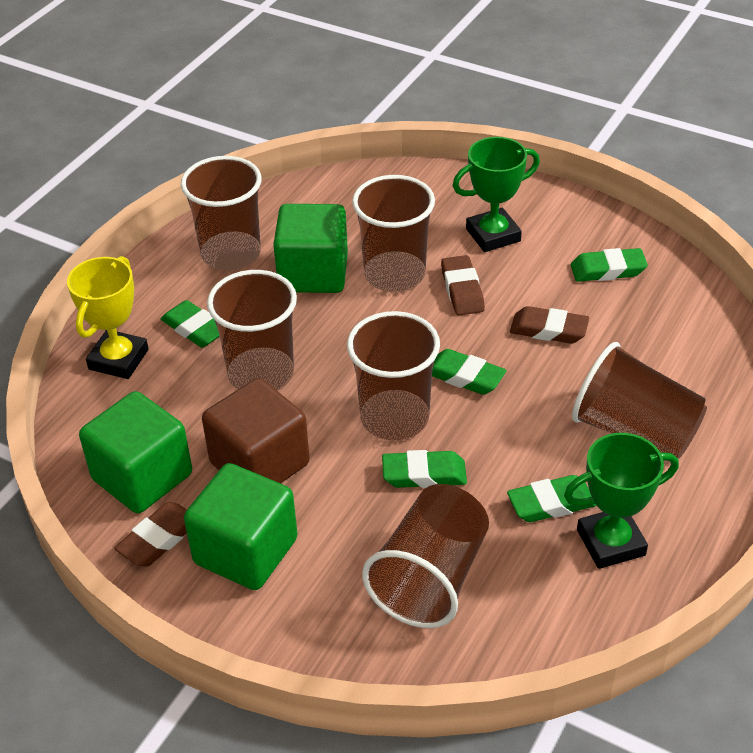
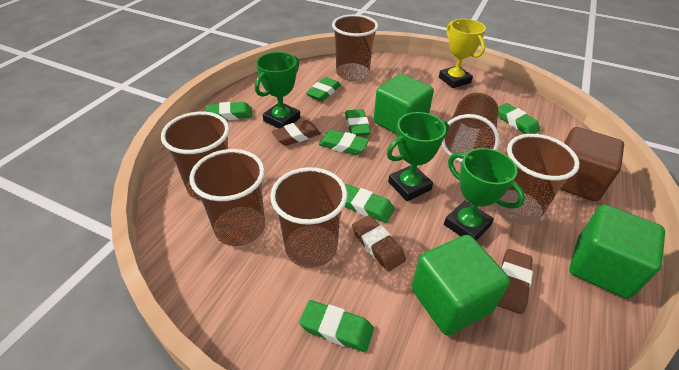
green eraser: [161,300,220,348] [382,450,467,488] [432,349,507,395] [507,475,596,522] [571,248,648,282] = 5 -> [206,102,253,120] [299,300,374,352] [306,77,341,101] [319,130,369,155] [344,184,394,223] [345,109,371,136] [498,103,540,134] = 7
green trophy: [453,137,540,252] [564,433,679,569] = 2 -> [255,52,300,128] [387,112,449,201] [444,148,525,240] = 3

